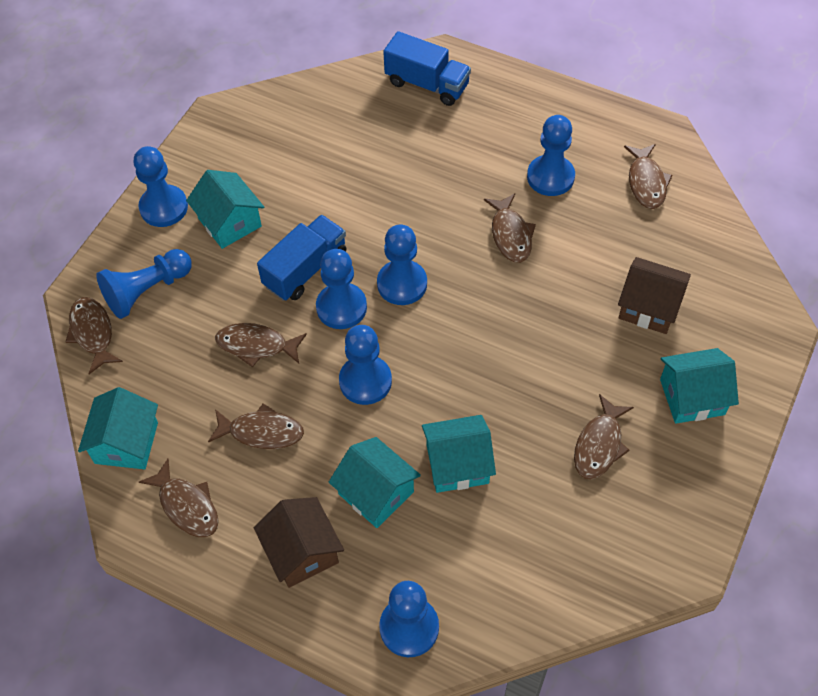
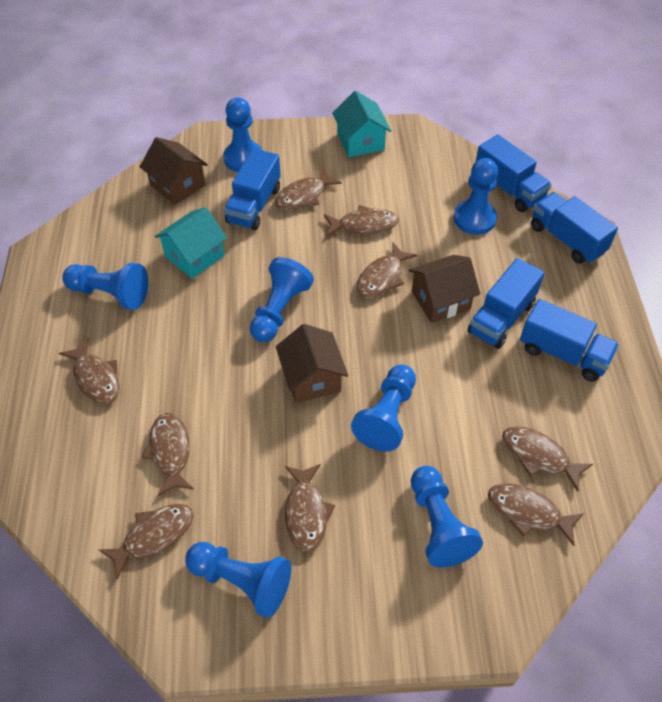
blue truck: [257,215,346,301] [383,31,471,106] = 2 -> [224,148,281,230] [467,258,544,349] [476,134,552,212] [520,299,619,382] [531,192,618,264] = 5
brown fish: [66,297,123,374] [139,458,219,537] [208,404,304,449] [215,323,307,368] [484,193,536,263] [574,394,634,479] [624,144,673,209] = 7 -> [59,338,120,404] [99,504,193,580] [142,413,194,496] [275,168,342,210] [285,464,335,552] [324,205,399,236] [357,242,417,298] [488,484,584,546] [502,427,593,492] = 9
brown house: [254,497,344,588] [618,257,691,334] = 2 -> [140,137,208,205] [276,324,348,403] [409,255,480,323] = 3
turquoise house: [78,387,158,469] [186,170,264,249] [329,437,421,528] [422,415,496,493] [660,348,739,424] = 5 -> [155,207,227,279] [332,91,391,157] = 2

